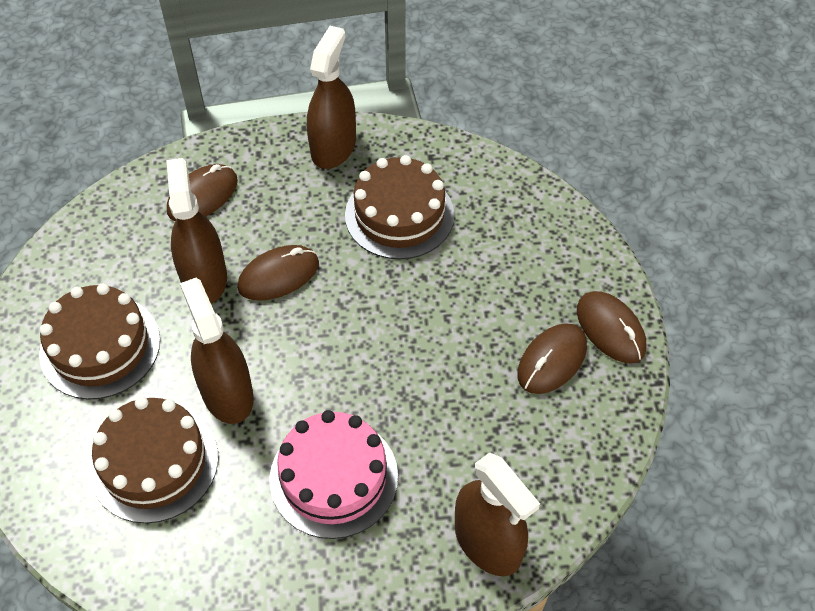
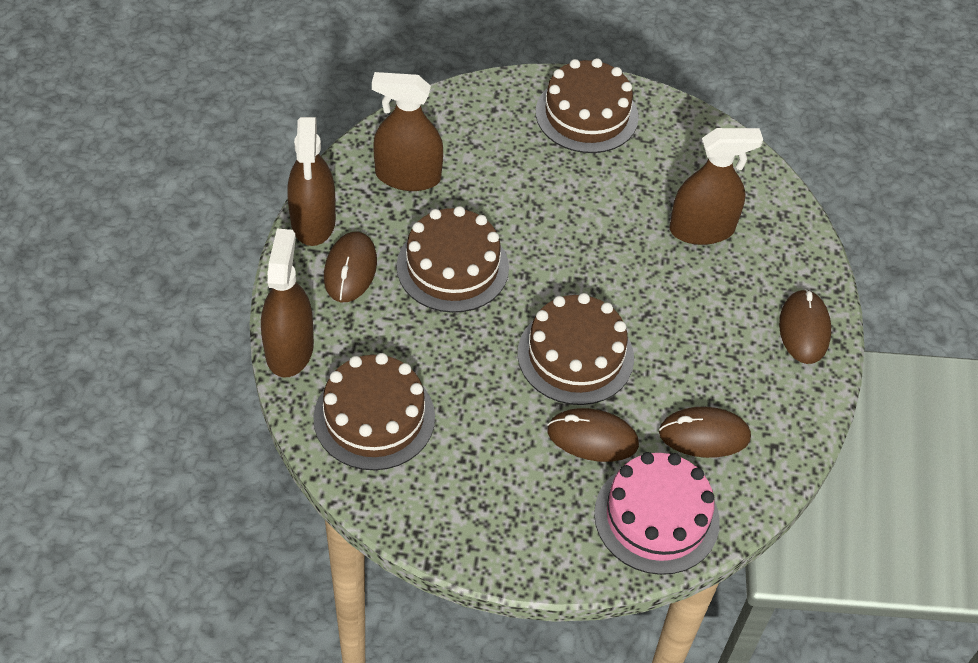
brown cake: [39,283,160,400] [89,397,218,523] [345,155,454,260] = 3 -> [313,353,435,470] [397,206,509,313] [518,293,634,405] [536,58,639,153] = 4

